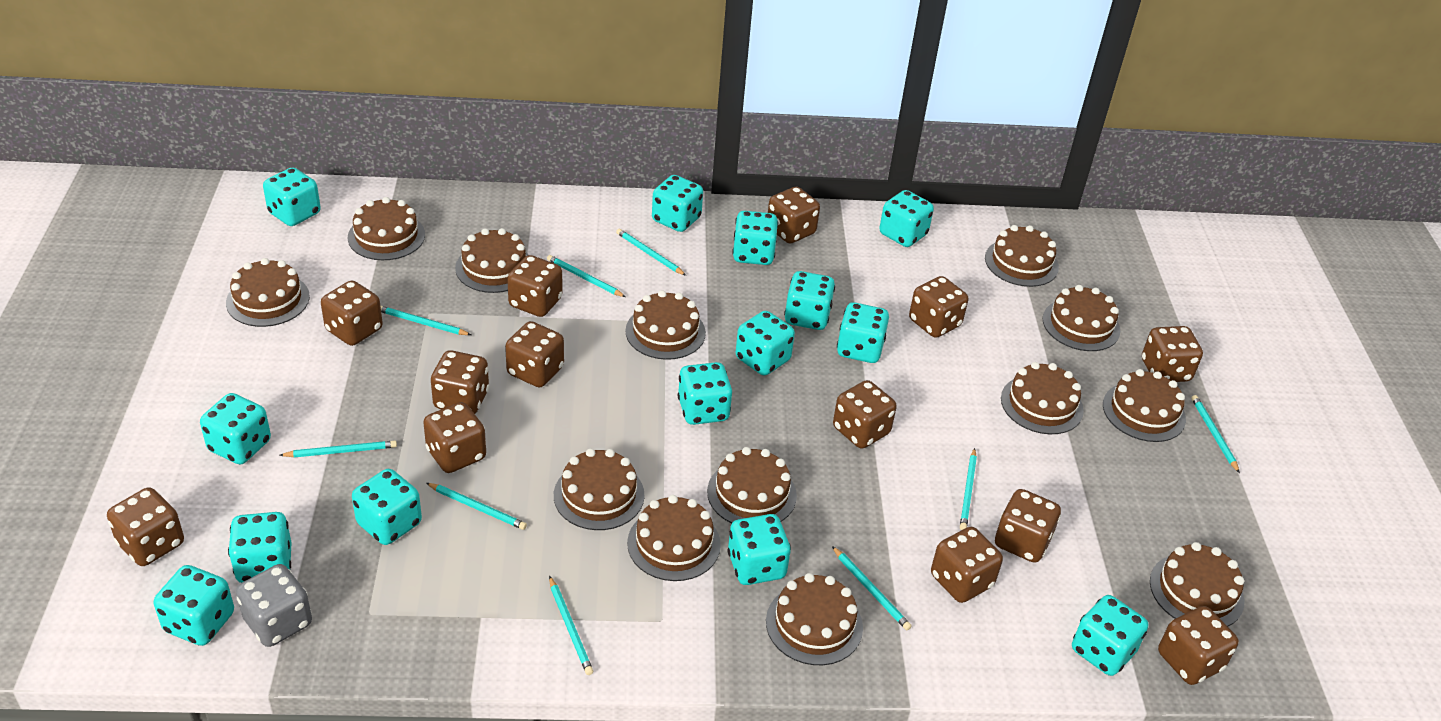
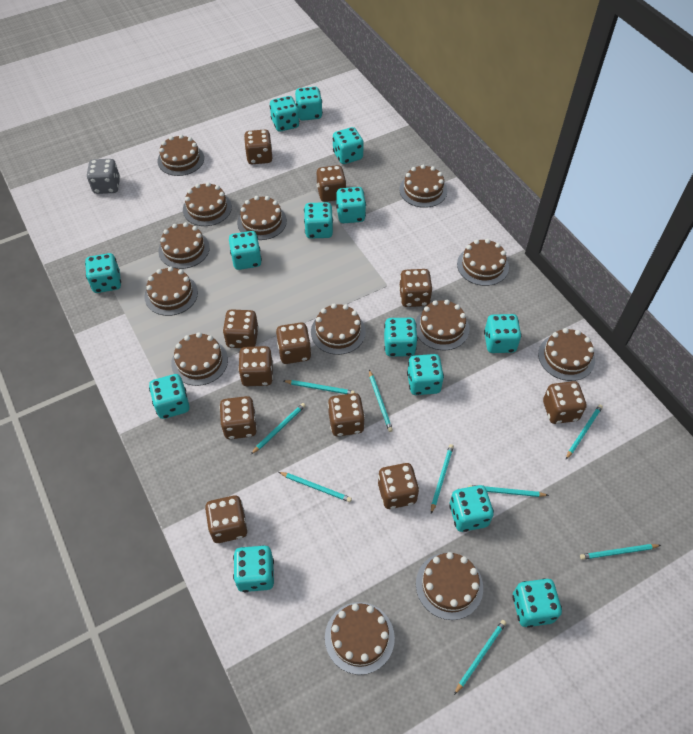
brown dice: [107,487,184,566] [321,280,383,346] [423,402,486,473] [431,350,489,414] [505,321,564,387] [507,255,563,317] [768,187,820,244] [833,380,897,449] [909,276,968,338] [931,527,1003,603] [995,489,1061,563] [1142,326,1203,382] [1158,606,1239,685] = 13 -> [205,496,248,543] [219,396,257,439] [223,309,259,348] [238,346,273,386] [244,130,272,164] [276,323,312,364] [317,165,346,202] [328,393,365,436] [378,463,419,509] [399,269,432,307] [543,381,586,424] = 11

